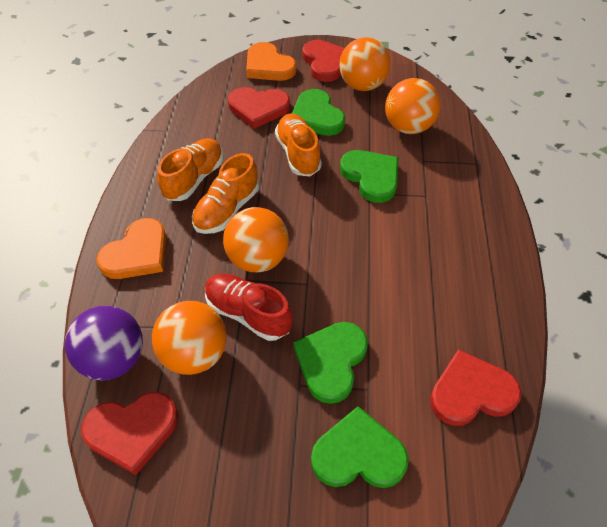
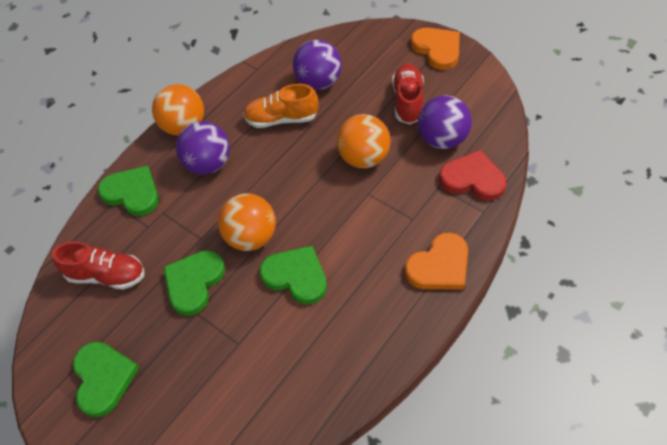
orange ball: [152,301,227,375] [223,207,289,272] [339,37,390,91] [385,78,440,134] = 4 -> [152,84,204,136] [218,193,276,251] [337,114,390,168] = 3
orange shoe: [157,138,223,201] [192,153,259,234] [275,114,322,176] = 3 -> [243,84,319,128] = 1
purple ball: [65,306,143,380] = 1 -> [176,121,230,174] [293,40,342,90] [418,95,472,149] = 3
red heart: [81,392,178,475] [228,87,290,129] [303,40,345,82] [430,349,522,426] = 4 -> [439,150,507,201] = 1
red shoe: [205,274,293,341] = 1 -> [52,241,144,290] [392,64,424,124] = 2

